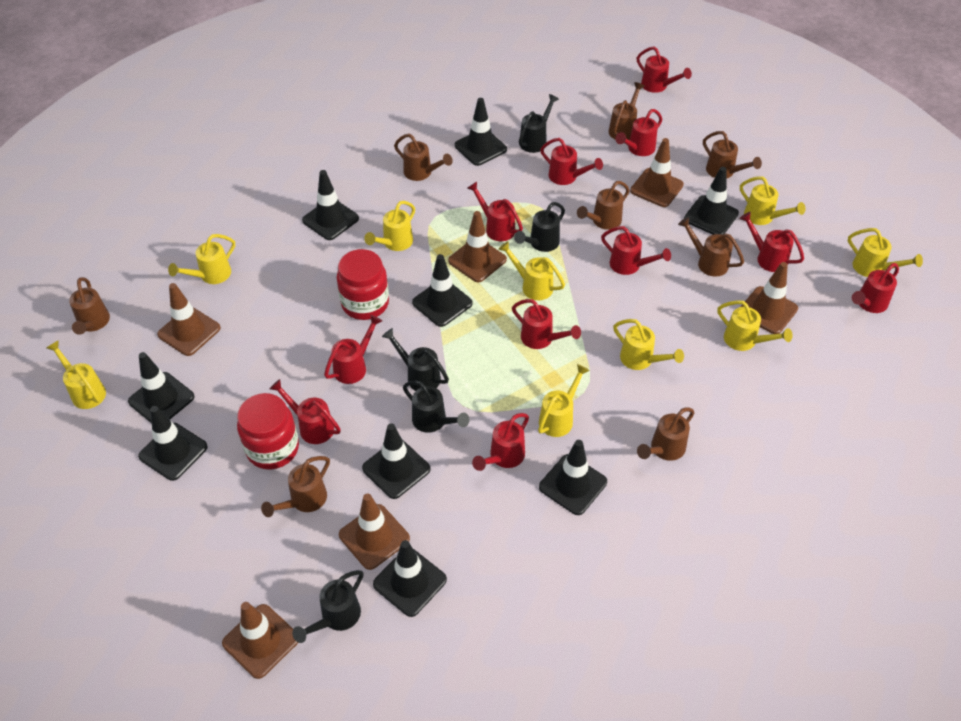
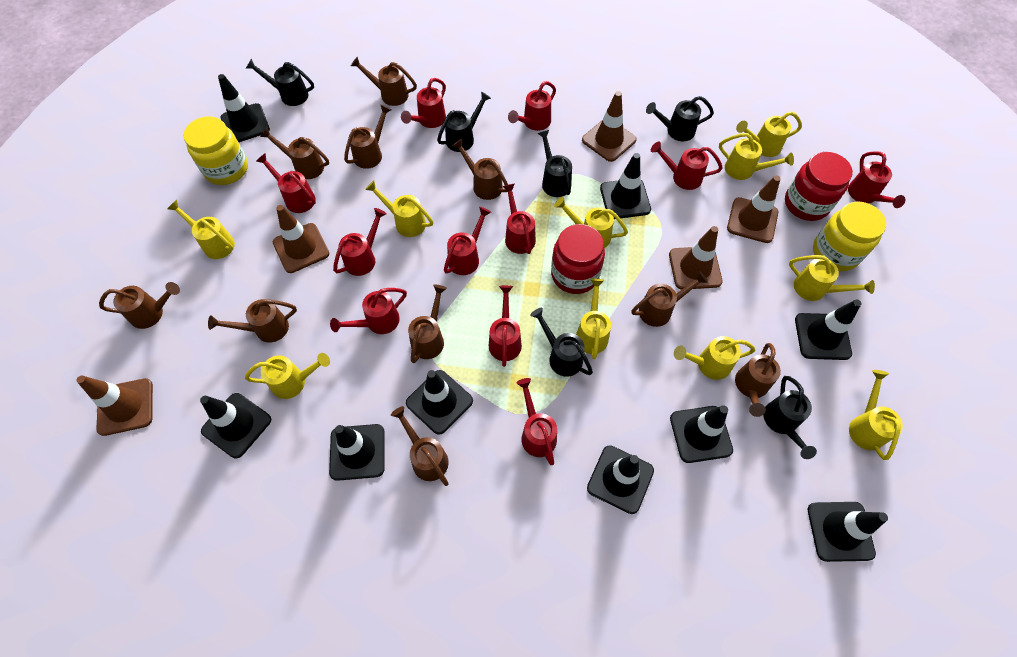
black watering can: [292,570,364,643] [382,328,449,391] [403,381,469,433] [514,202,565,252] [519,94,559,153] = 5 -> [246,58,314,106] [437,91,491,152] [530,308,593,377] [538,130,572,197] [646,96,714,141] [764,376,817,459] = 6
brown traffic cone: [157,283,221,356] [222,602,298,679] [339,494,410,570] [448,211,507,282] [630,138,684,207] [741,262,798,334] = 6 -> [76,376,153,436] [273,205,329,273] [582,91,637,162] [669,226,723,290] [727,175,781,243] = 5
brown watering can: [69,277,110,335] [261,456,330,517] [394,134,453,181] [577,181,630,230] [609,82,645,140] [637,407,694,461] [678,217,744,277] [703,131,762,179] = 8 -> [99,282,180,329] [208,299,297,342] [260,127,329,179] [344,104,391,169] [351,57,417,106] [391,406,449,486] [408,285,447,363] [452,139,508,200] [631,272,708,327] [735,343,781,417] = 10
yellow jar: none = 0 -> [184,116,248,185] [813,202,886,271] = 2
yellow watering can: [47,340,106,409] [168,234,235,284] [364,201,415,251] [498,241,565,300] [538,364,590,437] [613,319,684,370] [717,300,793,351] [740,176,806,225] [848,228,923,277] = 9 -> [167,200,235,259] [245,353,330,399] [365,180,433,237] [554,197,628,248] [576,279,611,359] [674,336,755,380] [719,133,794,180] [736,111,802,157] [789,255,875,301] [849,370,903,460] = 10

